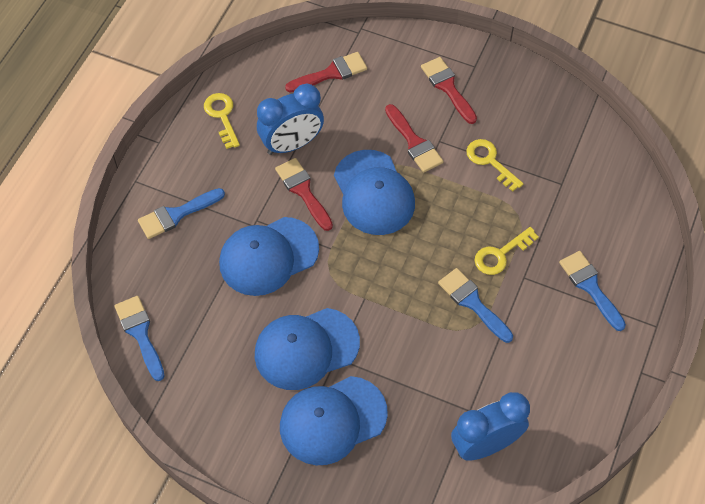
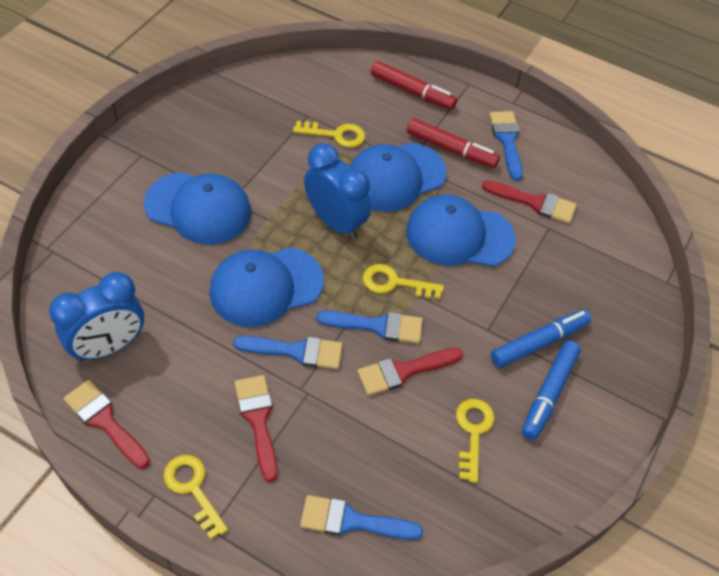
blue marker: none = 0 -> [491,309,591,368] [522,340,581,440] = 2
red marker: none = 0 -> [371,61,457,110] [407,118,500,168] = 2
yellow key: [204,93,240,149] [466,139,523,192] [475,227,539,275] = 3 -> [163,455,228,539] [293,121,365,148] [363,264,444,299] [456,399,494,483] = 4

